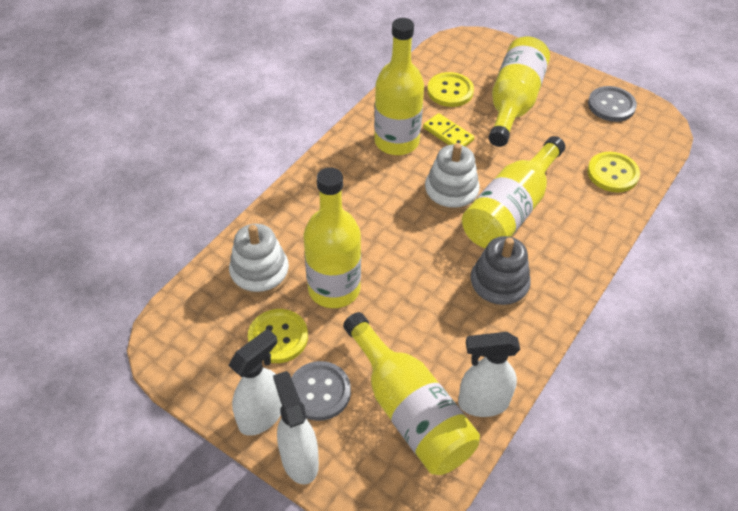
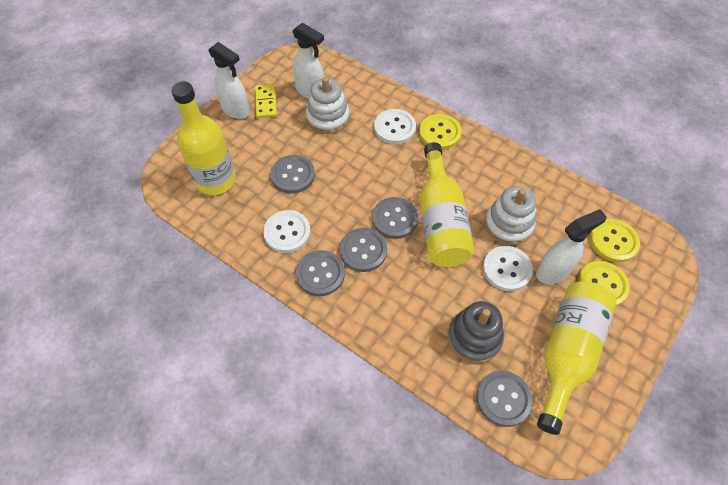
grey button: [291,361,351,421] [588,86,637,122] = 2 -> [270,155,315,193] [296,250,345,296] [340,228,387,272] [372,197,418,239] [476,371,533,427] = 5
white button: none = 0 -> [263,210,310,253] [374,109,416,144] [483,246,533,291] = 3
yellow bottle: [304,167,361,308] [343,312,480,475] [374,18,424,155] [462,136,565,248] [489,36,550,147] = 5 -> [171,81,236,195] [420,142,474,267] [537,281,617,435] = 3

